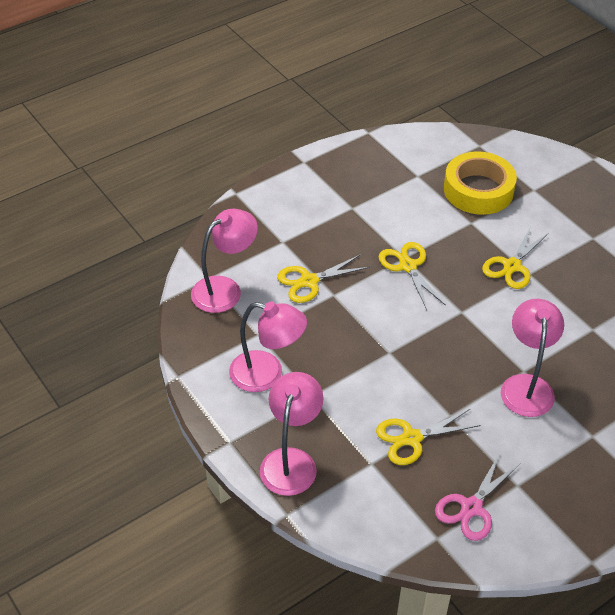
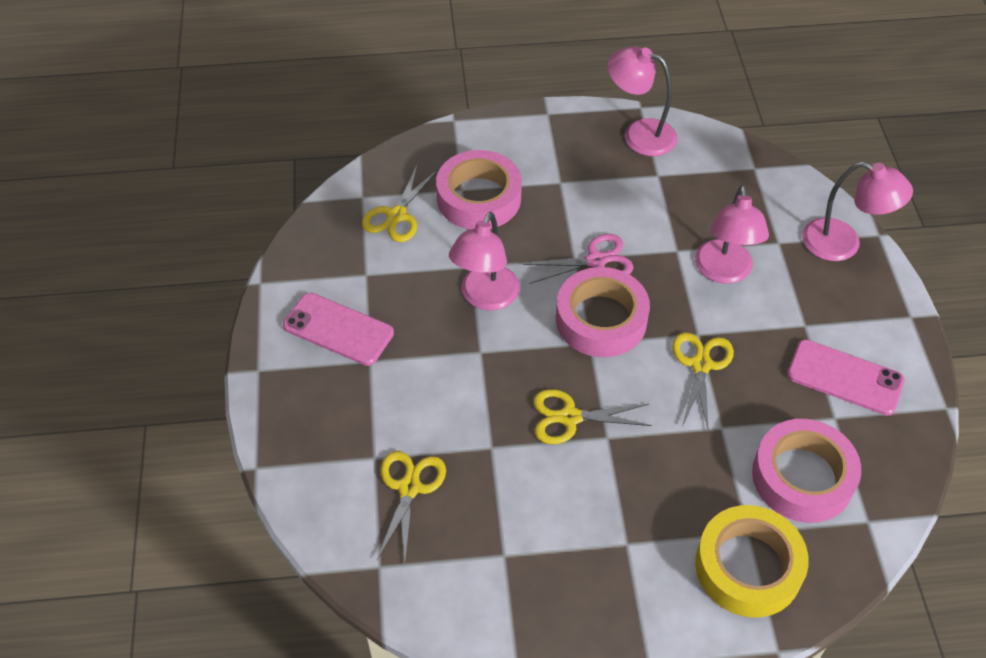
pink phone: none = 0 -> [283,293,394,366] [787,340,905,416] = 2
pink tape: none = 0 -> [436,150,522,229] [556,267,650,357] [752,419,861,523] = 3

